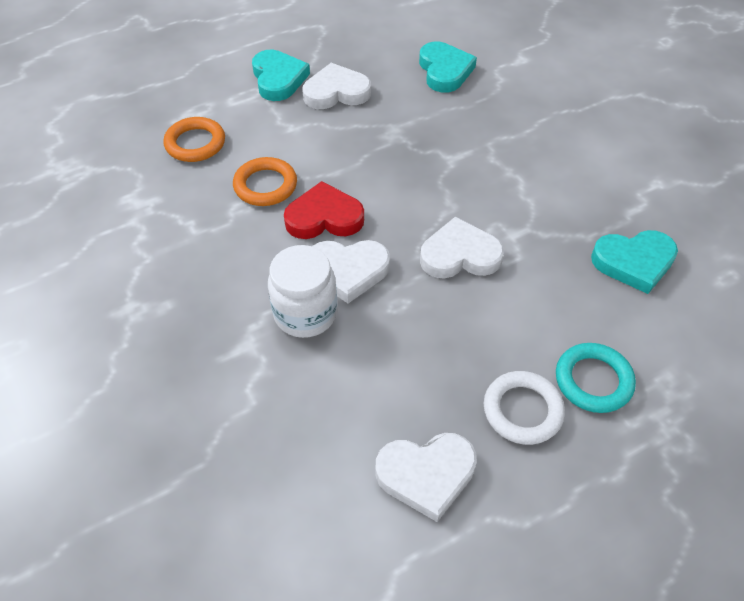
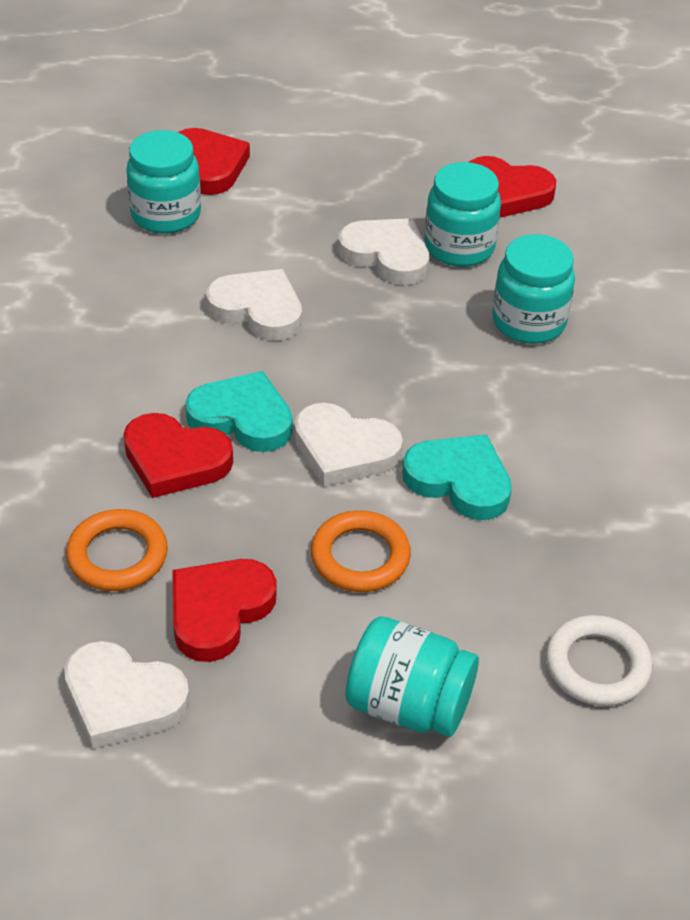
red heart: [284,181,364,239] = 1 -> [123,413,233,498] [172,559,276,662] [178,128,250,195] [469,156,556,218] = 4
turquoise heart: [252,50,310,101] [419,42,477,92] [591,230,678,294] = 3 -> [185,371,292,452] [402,435,512,520] = 2
turquoise jar: none = 0 -> [126,130,201,234] [345,616,479,737] [425,162,501,267] [493,234,575,344] = 4
turquoise ring: [556,343,636,413] = 1 -> none = 0
white jar: [268,245,337,338] = 1 -> none = 0

